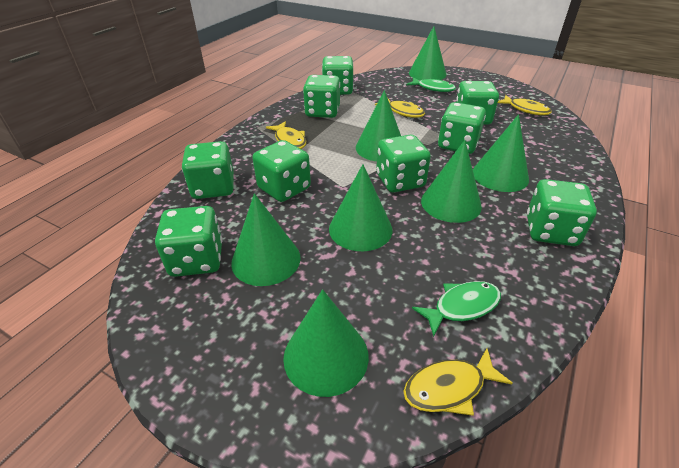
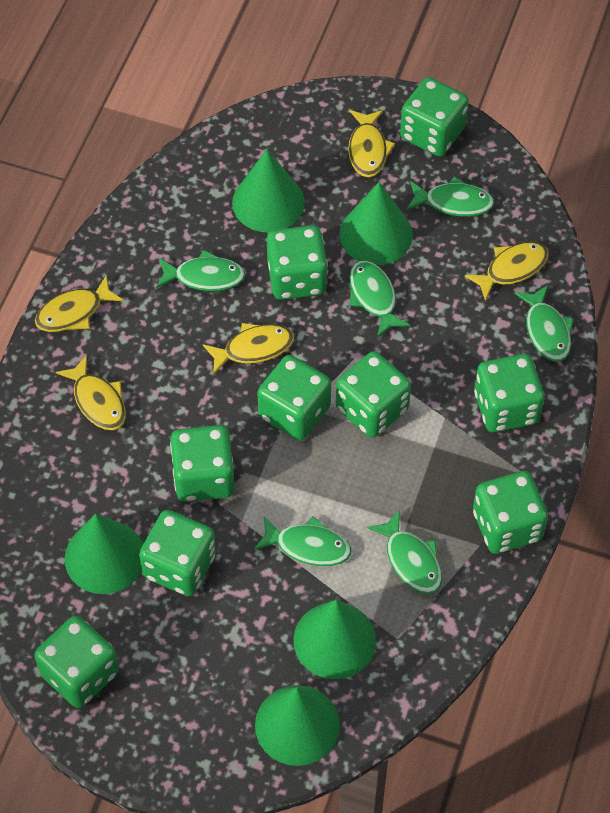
green cone: [231,193,301,286] [283,289,369,397] [329,164,393,251] [356,90,401,161] [409,26,447,80] [421,140,482,223] [473,114,529,192] = 7 -> [65,514,143,594] [232,149,305,232] [255,685,340,766] [293,600,376,679] [339,182,413,265] = 5
green fish: [406,77,456,92] [412,281,501,337] = 2 -> [156,250,246,291] [254,516,351,566] [349,261,410,338] [367,509,442,594] [407,177,495,217] [514,285,574,362] = 6
yellow fish: [266,121,306,149] [375,99,425,118] [403,348,513,416] [498,95,552,115] = 4 -> [35,275,124,332] [56,355,126,430] [202,323,294,375] [348,110,395,177] [465,242,549,301] = 5

